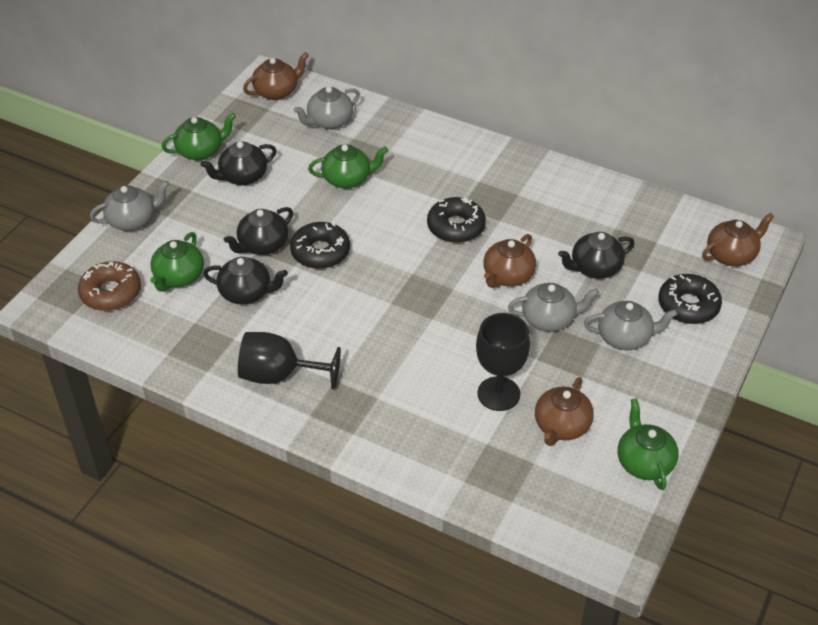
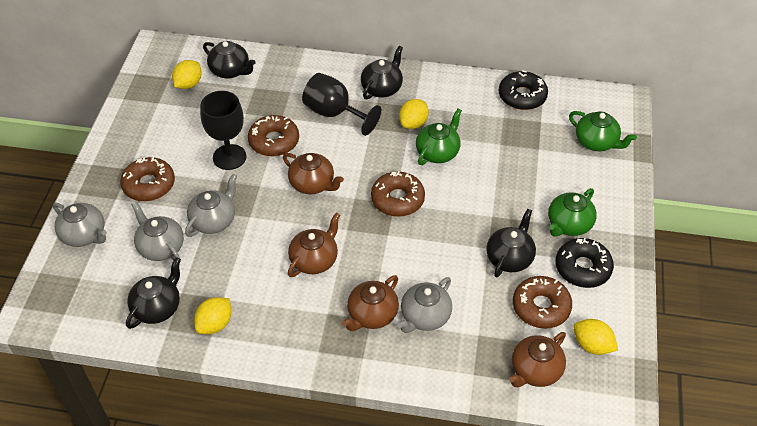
black donut: [290,222,350,269] [427,197,486,243] [658,274,722,324] = 3 -> [499,70,548,110] [555,238,614,288] = 2
brown donut: [78,261,141,311] = 1 -> [120,157,175,201] [248,115,299,156] [371,171,425,217] [513,276,572,329] = 4
green teapot: [150,232,204,292] [162,113,236,160] [308,144,388,189] [618,398,679,490] = 4 -> [416,108,462,165] [548,188,597,237] [569,111,637,151] = 3
yellow lemon: none = 0 -> [172,60,202,89] [194,297,231,334] [399,99,429,129] [574,319,618,355] = 4

